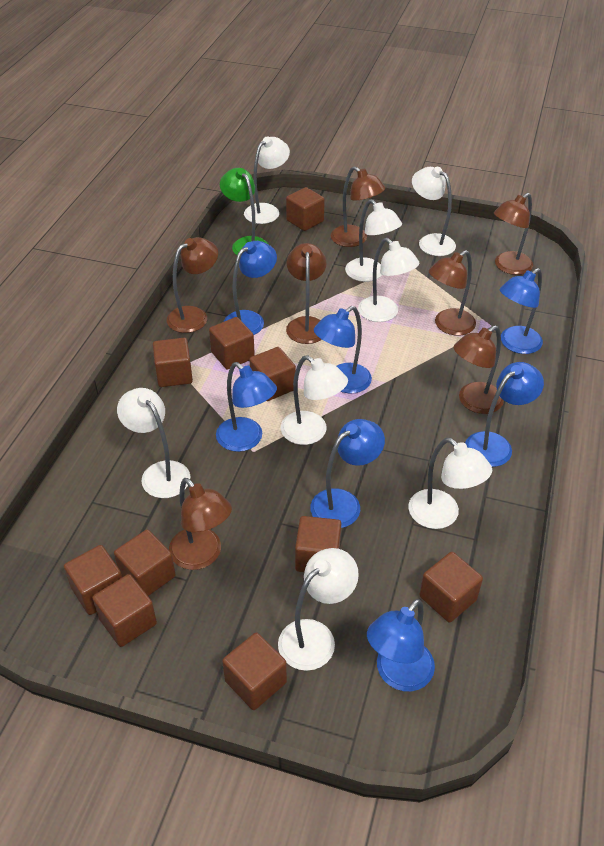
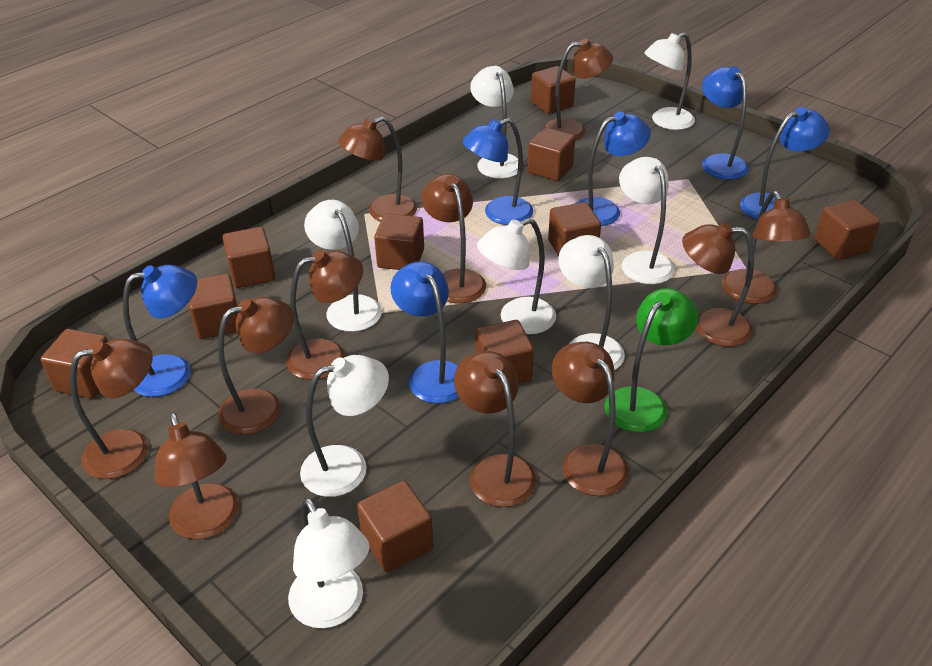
blue lamp: [216,362,277,452] [224,241,277,335] [310,419,385,528] [314,306,372,394] [367,599,435,691] [465,362,544,467] [500,268,543,354] = 7 -> [123,265,197,397] [390,261,459,404] [463,118,533,225] [575,112,651,226] [702,66,749,180] [740,107,830,219] = 6
brown lamp: [167,237,218,333] [169,478,232,570] [286,243,327,344] [331,166,385,247] [429,250,476,336] [453,325,504,414] [494,193,533,275] = 7 -> [70,339,153,479] [154,412,239,540] [218,297,294,435] [286,250,363,380] [338,116,417,221] [421,174,486,304] [454,351,537,507] [543,39,613,140] [552,342,629,496] [682,222,754,347] [722,191,811,304] = 11

